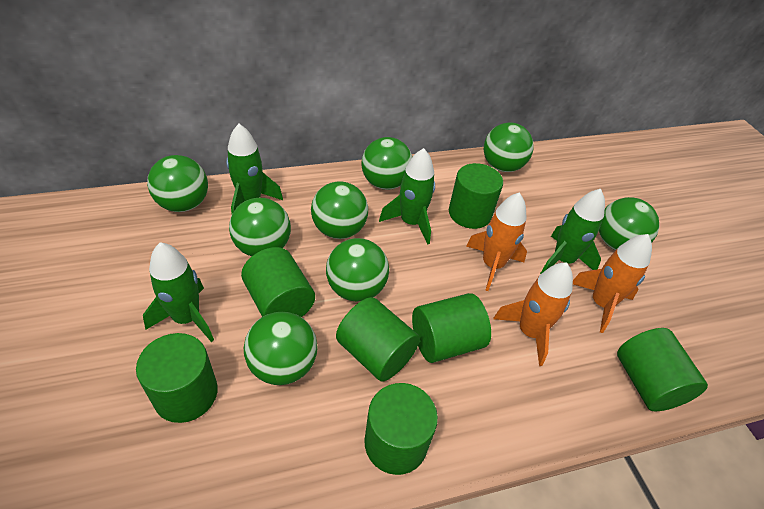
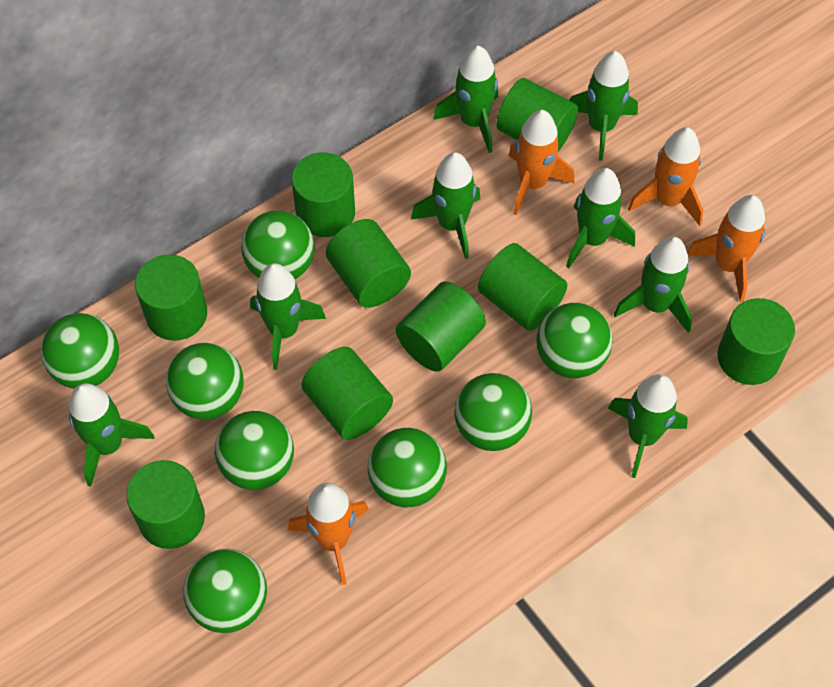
green cylinder: [136,333,218,423] [241,247,315,317] [336,297,420,382] [364,383,438,475] [412,293,491,363] [449,163,503,229] [617,328,708,411] = 7 -> [126,460,205,549] [135,254,207,341] [291,153,355,237] [301,347,393,440] [326,219,411,308] [396,281,486,372] [478,243,567,331] [496,78,578,151] [717,298,795,385] = 9
green rocket: [143,242,214,342] [226,124,283,214] [379,148,435,245] [540,189,605,274] = 4 -> [69,383,155,487] [250,263,326,370] [411,152,480,259] [433,46,498,153] [566,168,635,268] [569,51,638,161] [608,374,688,478] [614,236,692,333] = 8
orange rocket: [466,192,527,291] [493,262,573,366] [573,234,652,333] = 3 -> [288,483,369,585] [508,110,575,215] [628,127,703,226] [687,195,765,302] = 4

